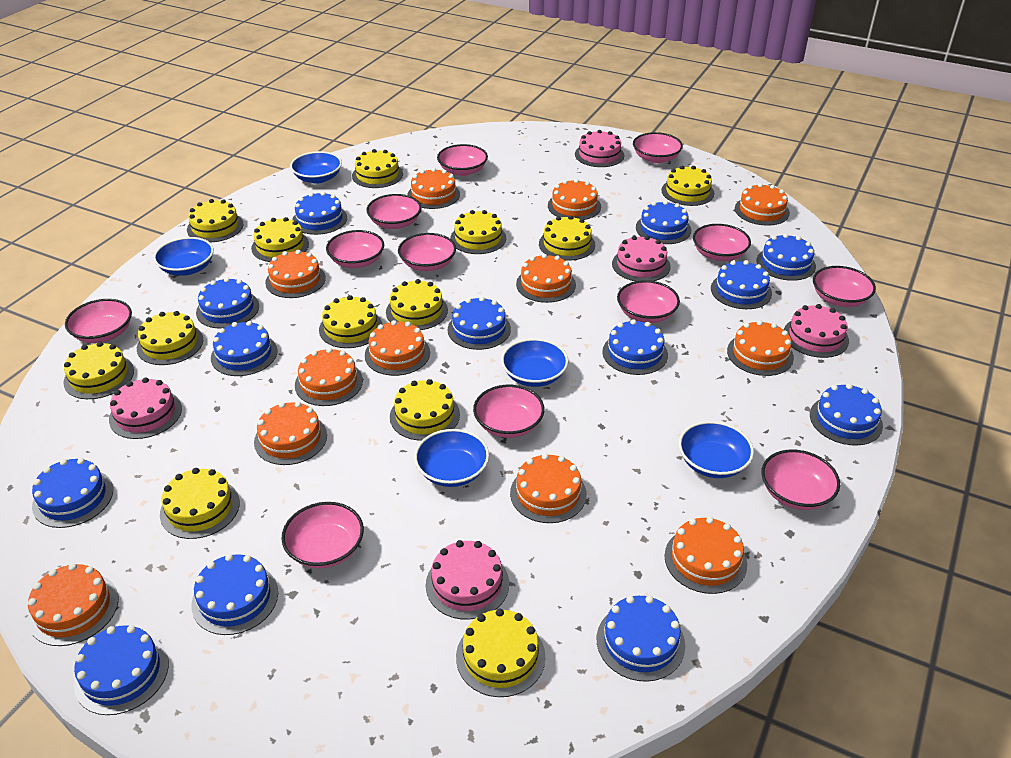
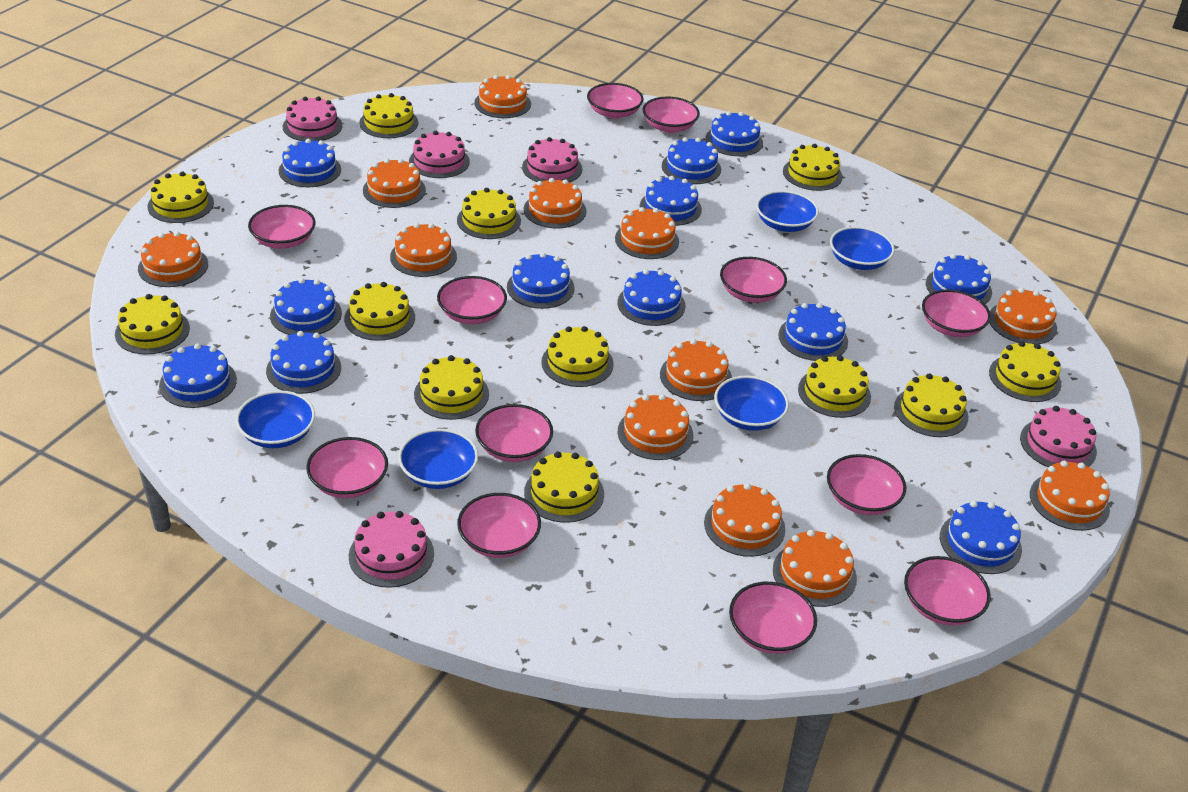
blue cake: [32,458,113,528] [74,625,169,715] [191,554,278,635] [196,277,259,329] [211,321,277,376] [292,192,347,235] [448,297,511,350] [597,596,685,682] [602,319,668,375] [636,201,691,244] [711,260,772,309] [757,234,816,281] [810,384,883,446] = 13 -> [159,343,237,408] [266,331,341,394] [270,278,342,335] [279,139,341,187] [507,253,575,309] [617,269,686,326] [640,176,702,226] [662,137,721,184] [705,111,763,156] [779,303,848,361] [926,254,992,304] [940,501,1022,574] = 12
yellow cake: [63,342,134,399] [137,311,203,365] [160,468,240,539] [187,199,243,242] [251,217,309,262] [319,295,383,348] [352,149,403,188] [386,279,448,330] [390,379,460,441] [450,210,506,254] [456,608,545,697] [539,215,595,261] [662,166,714,206] = 13 -> [115,294,190,355] [147,172,214,223] [344,282,415,341] [359,93,418,138] [414,355,489,420] [457,188,521,239] [524,452,604,523] [541,326,614,387] [783,144,843,191] [798,356,871,418] [894,373,968,437] [989,341,1062,402] = 12

